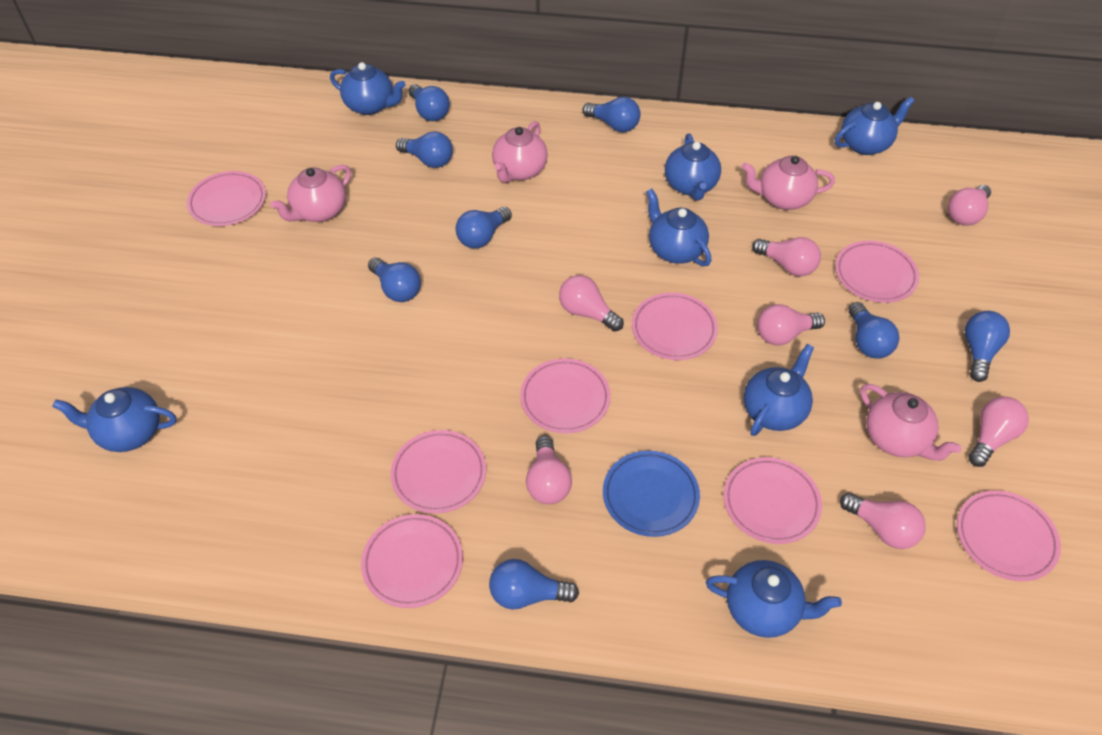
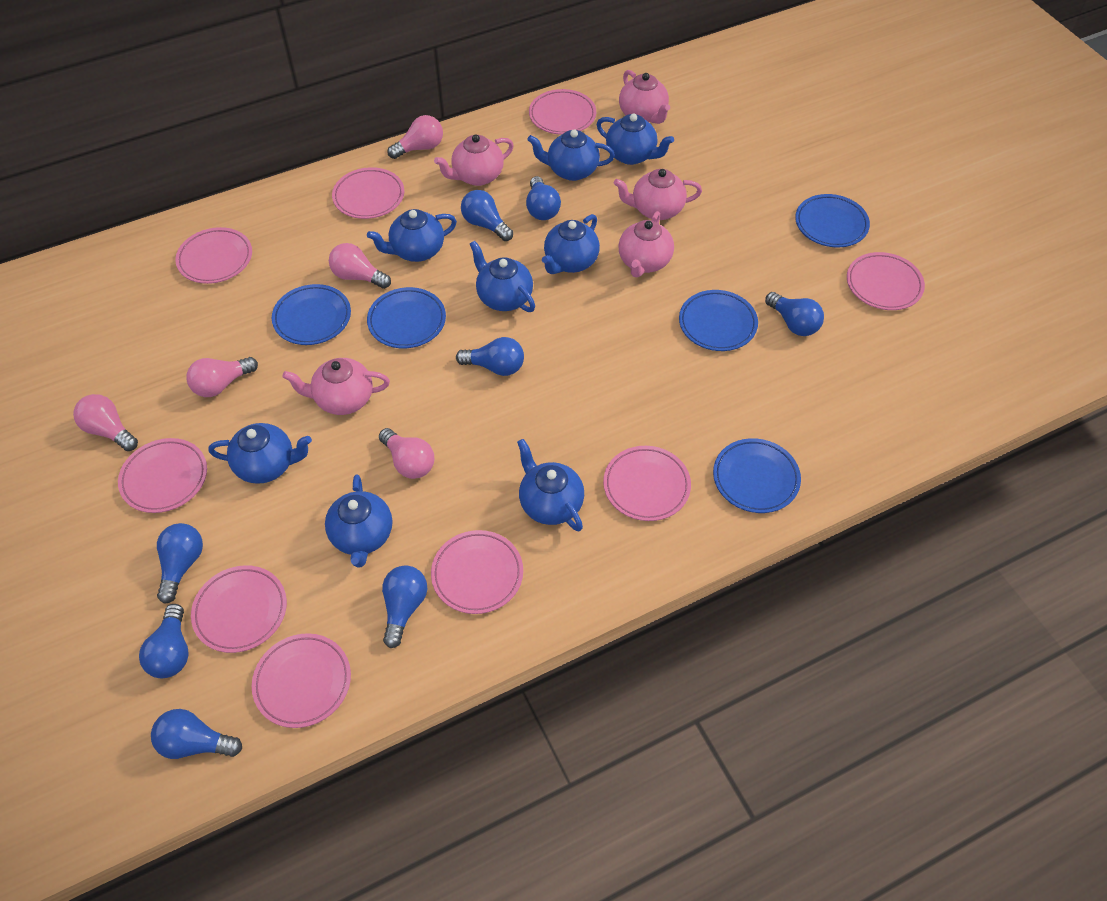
blue plate: [603,451,700,537] = 1 -> [272,284,351,345] [367,287,446,348] [679,290,758,351] [713,438,801,513] [795,194,870,247] = 5
blue teapot: [52,387,176,452] [330,62,406,115] [646,189,712,266] [665,133,721,200] [706,560,842,638] [744,344,814,436] [835,96,915,155] = 7 -> [208,423,312,484] [325,474,392,568] [367,209,457,262] [470,240,535,312] [517,439,584,531] [527,129,615,181] [542,214,600,274] [597,114,674,165] = 8
pink light bulb: [526,435,572,504] [559,275,624,332] [752,237,821,276] [757,304,825,345] [840,493,926,549] [948,185,991,226] [968,397,1029,467] = 7 -> [73,394,138,451] [187,357,258,397] [329,243,391,289] [379,428,434,479] [388,115,443,159] = 5
pink plate: [187,171,266,226] [361,514,463,608] [391,430,486,514] [520,358,611,434] [632,293,718,360] [723,457,822,544] [835,241,919,303] [957,490,1061,581] = 8 -> [118,438,207,513] [175,227,252,284] [191,565,287,653] [252,633,351,728] [332,167,404,219] [431,530,523,614] [529,89,596,135] [603,446,691,521] [847,252,925,310] = 9
pink teapot: [270,165,351,222] [492,121,548,183] [742,156,835,210] [860,384,961,461] = 4 -> [282,358,390,415] [434,134,514,186] [614,169,702,220] [618,211,674,278] [619,70,670,124] = 5

